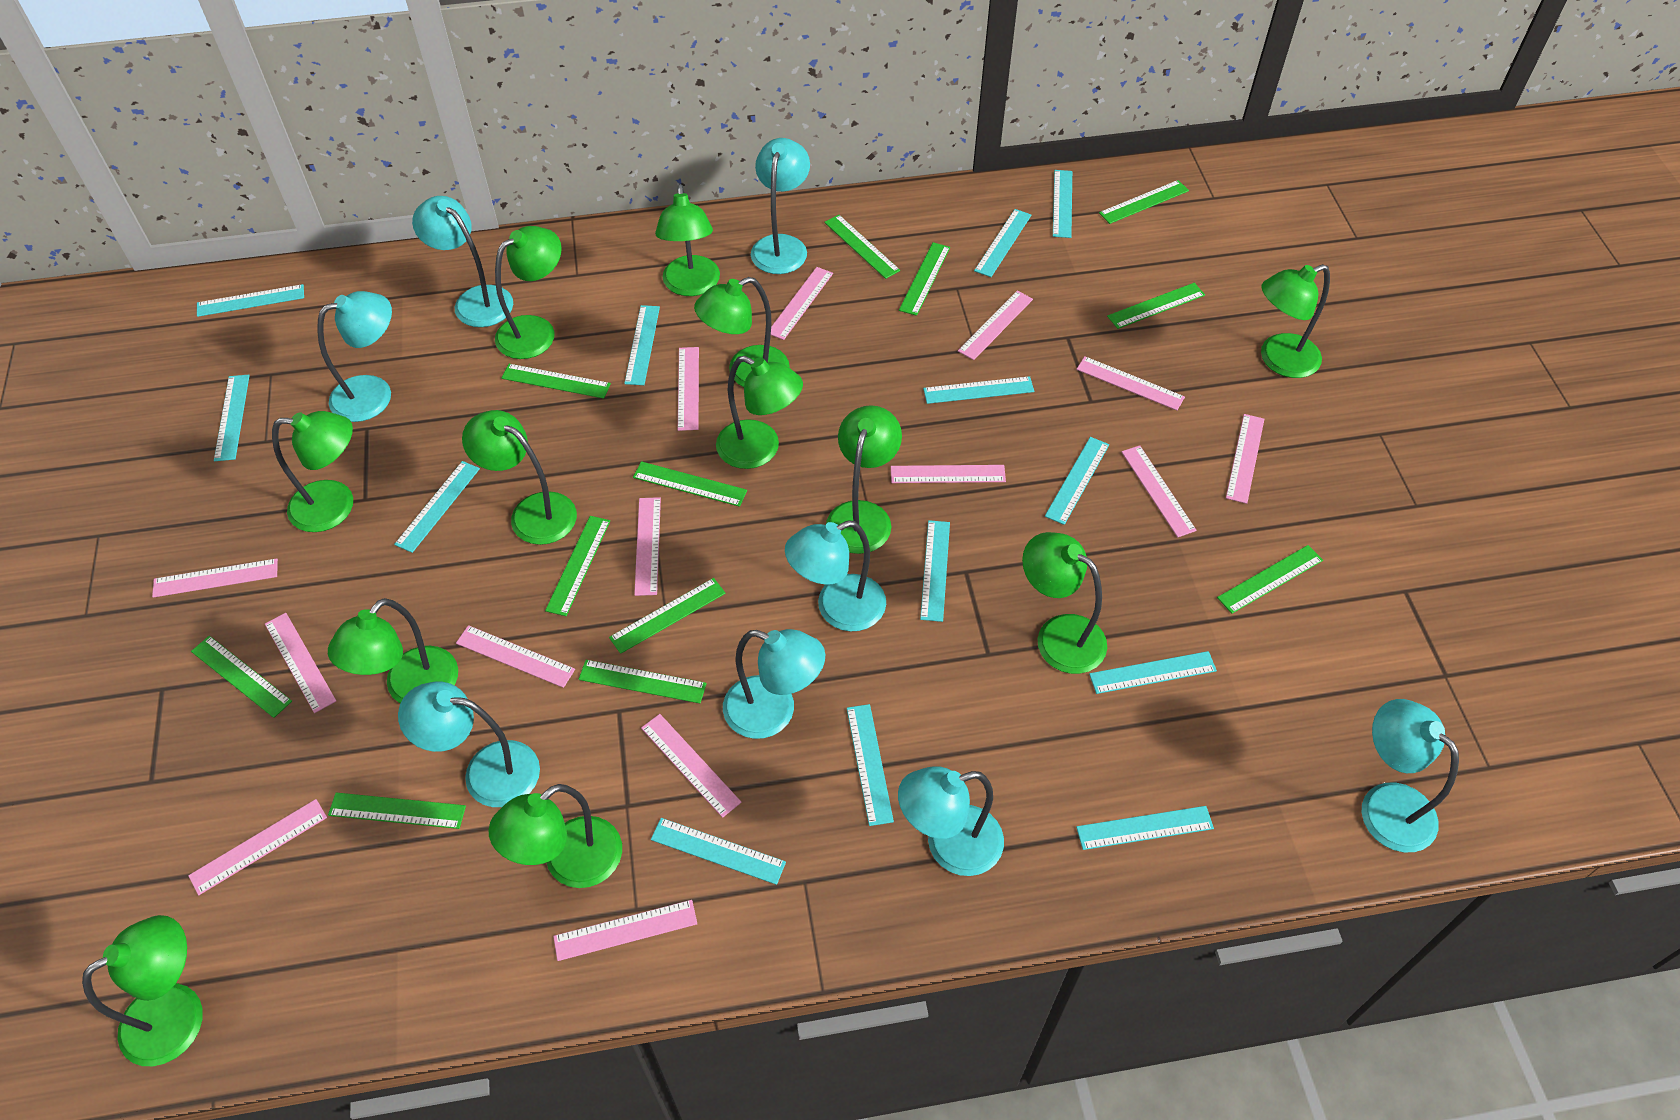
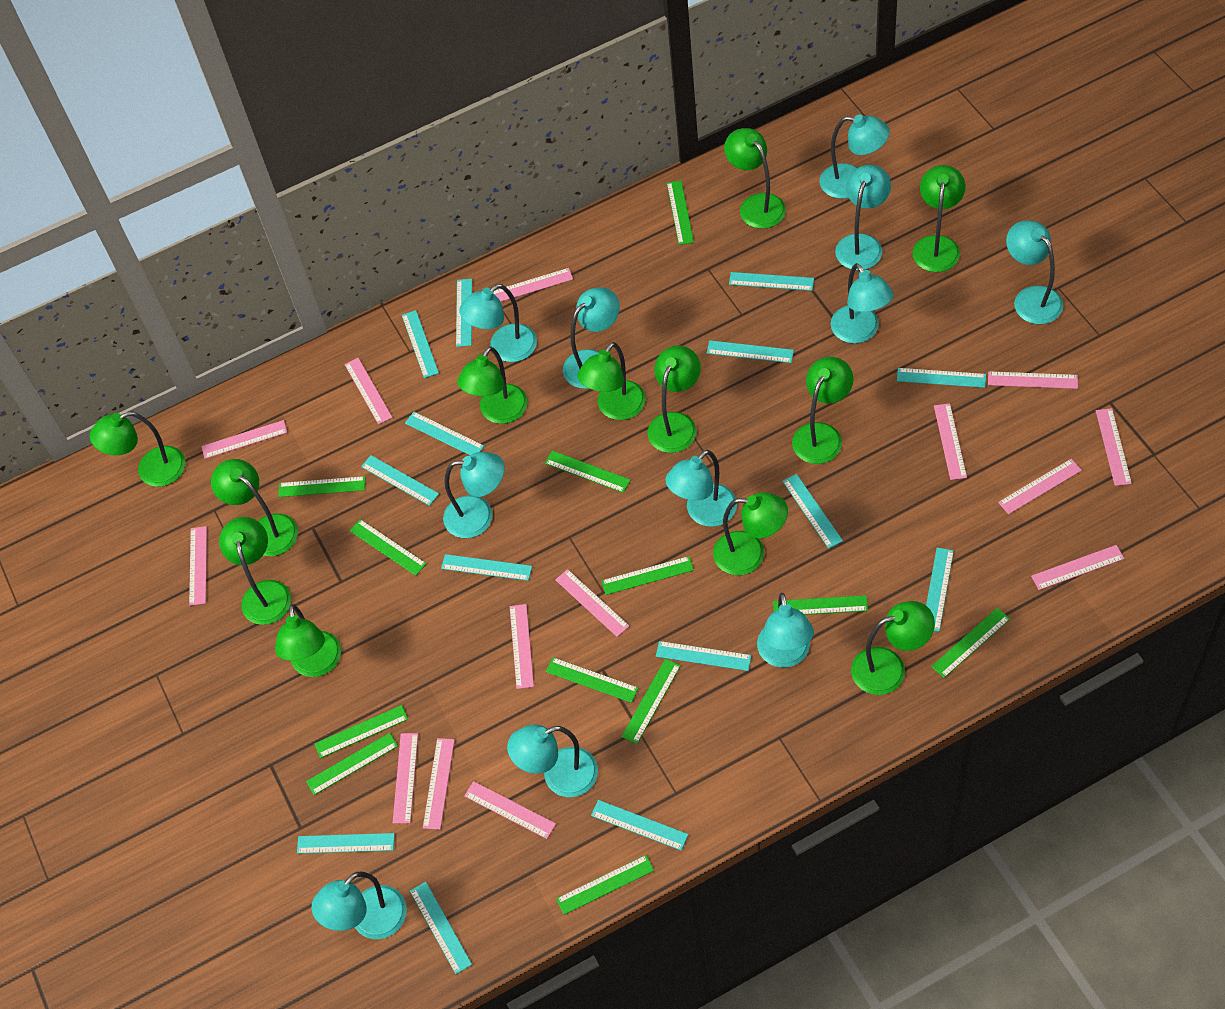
turquoise lamp: [317,291,392,422] [398,682,540,807] [412,196,513,327] [723,629,825,739] [751,138,810,274] [785,520,886,631] [898,766,1004,876] [1362,699,1459,852] = 8 -> [312,872,407,939] [443,452,505,538] [459,284,537,362] [507,725,598,797] [563,287,620,389] [665,450,737,527] [757,593,814,668] [819,115,890,199] [831,263,894,343] [835,165,891,270] [1006,221,1063,324] = 11
turquoise ruler: [197,284,304,317] [214,375,250,461] [394,461,480,553] [624,305,660,385] [651,818,786,885] [847,704,894,826] [920,520,950,622] [923,376,1034,404] [974,209,1031,277] [1045,437,1109,525] [1053,170,1072,238] [1076,806,1214,850] [1089,651,1217,694] = 13 -> [297,833,395,854] [361,455,439,506] [402,310,439,378] [405,412,484,455] [410,882,472,974] [441,554,532,581] [456,279,472,347] [591,800,688,851] [656,641,751,671] [707,340,794,363] [729,272,814,291] [782,474,843,549] [897,368,986,388] [926,548,954,632] = 14

